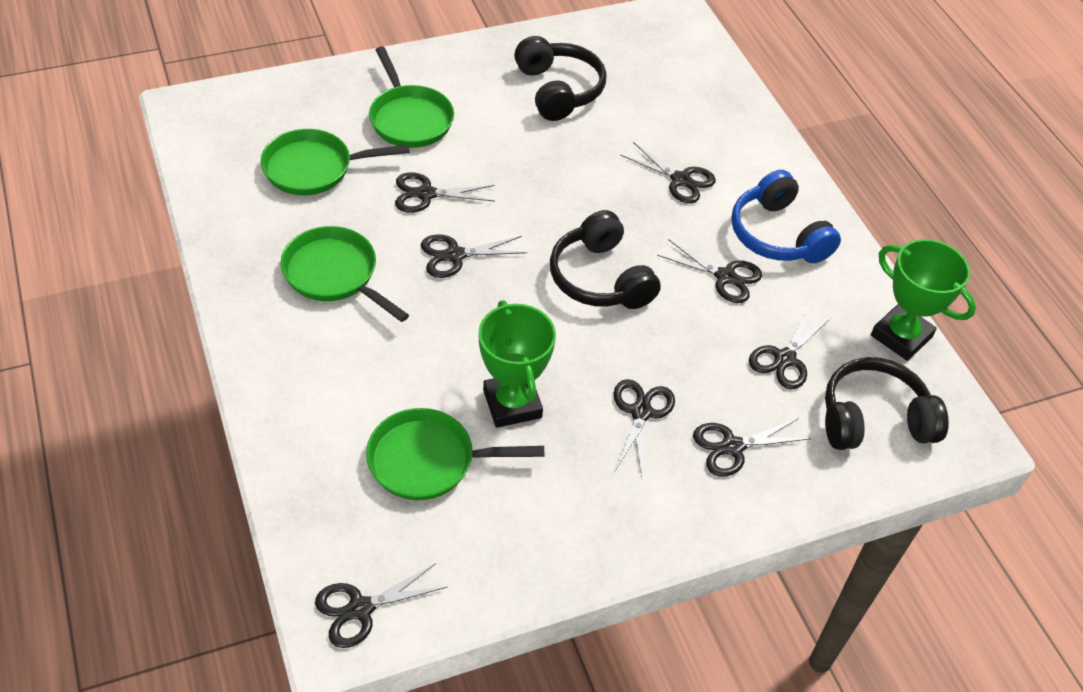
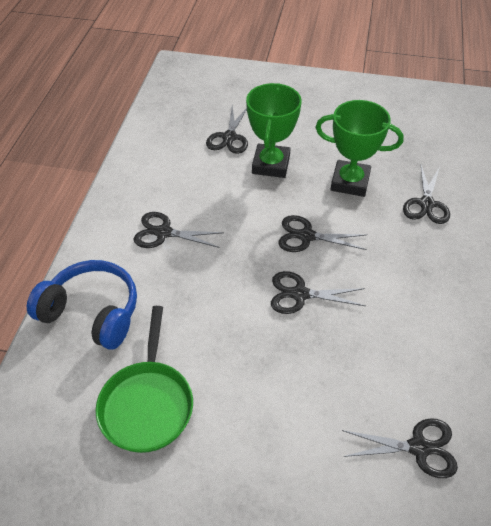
black headphones: [514,36,606,121] [550,210,661,309] [825,357,949,450] = 3 -> none = 0
black scissors: [315,563,447,648] [395,172,495,213] [421,234,527,278] [614,379,675,477] [620,142,716,203] [657,239,762,303] [693,418,811,477] [749,307,831,389] = 8 -> [133,212,224,248] [206,105,248,154] [271,271,365,314] [278,215,367,252] [342,418,458,478] [403,165,450,224] = 6
green pan: [260,129,410,195] [280,226,409,322] [366,408,544,500] [369,47,454,148] = 4 -> [96,306,193,453] = 1

